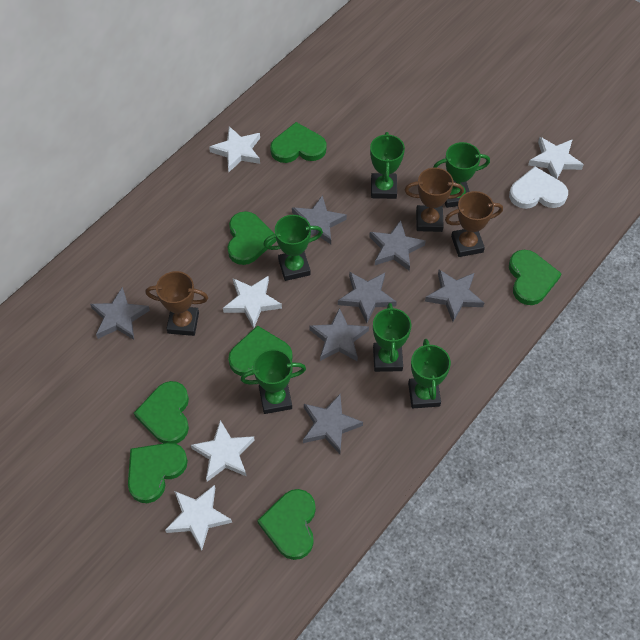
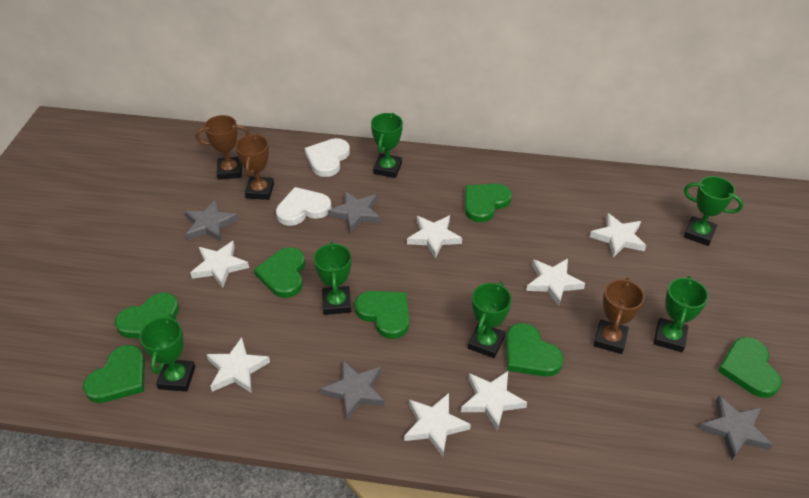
grey star: [90,287,150,340] [292,196,347,244] [303,394,363,454] [309,308,369,361] [338,272,397,323] [369,220,426,271] [425,270,484,322] = 7 -> [185,199,238,242] [321,361,385,420] [328,191,381,233] [699,396,773,460] = 4
white heart: [509,166,568,209] = 1 -> [276,187,332,226] [304,138,350,177] = 2
white star: [165,485,232,551] [191,420,255,482] [209,126,260,172] [223,276,282,328] [528,137,584,179] = 5 -> [190,241,249,288] [206,337,270,393] [404,393,471,457] [407,215,462,258] [461,371,527,431] [526,259,585,306] [590,213,646,257] = 7

